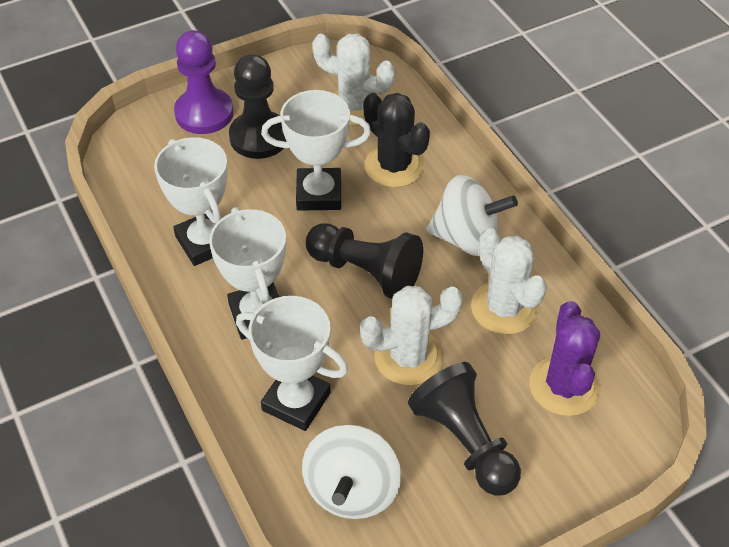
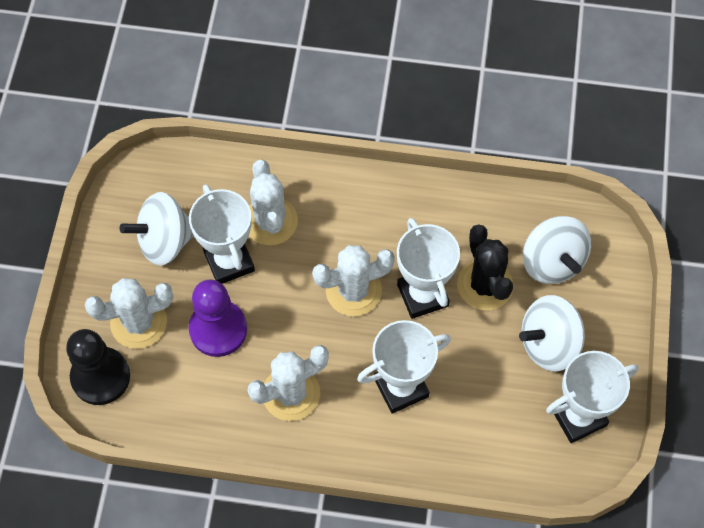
black pawn: [229,54,287,159] [306,223,423,299] [408,362,521,496] = 3 -> [66,329,130,405] = 1
purple cactus: [529,301,600,416] = 1 -> none = 0
white cactus: [312,34,395,125] [360,286,463,386] [471,228,547,335] = 3 -> [85,278,173,349] [247,345,329,421] [249,160,298,246] [312,245,395,316] = 4
white spinning top: [302,425,401,519] [426,175,518,256] = 2 -> [120,192,194,266] [519,295,585,372] [523,216,591,284] = 3

